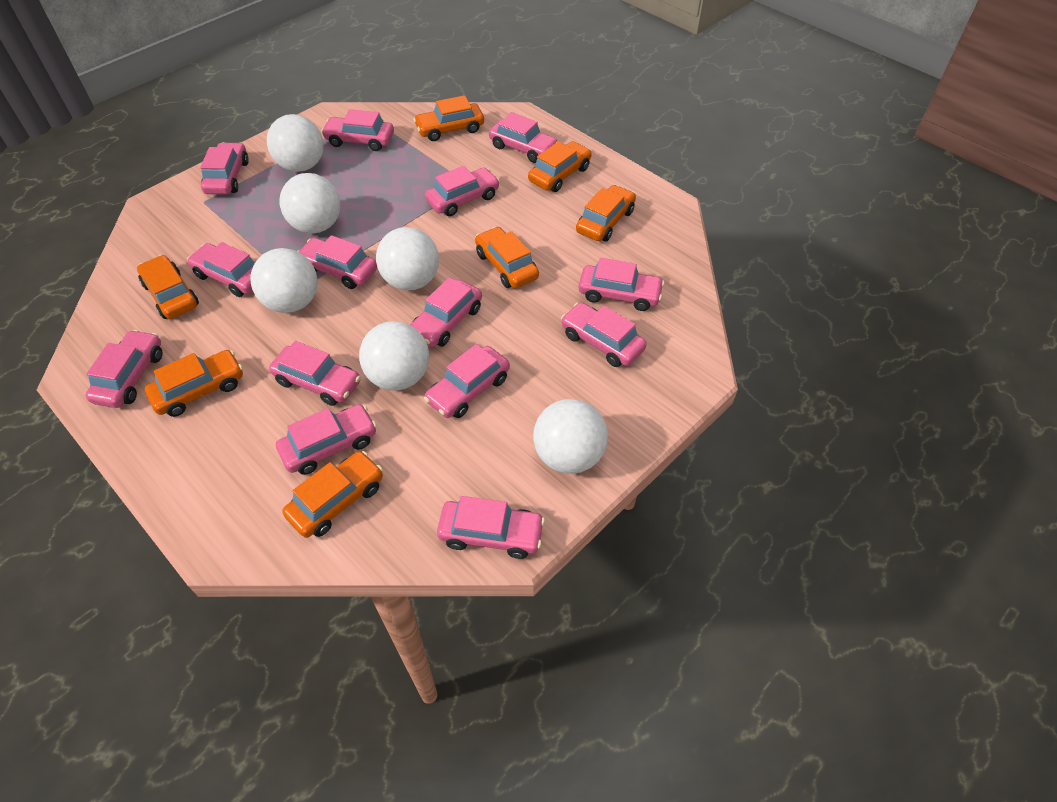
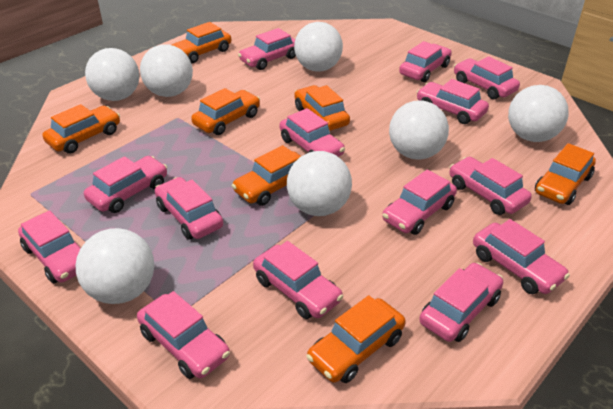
white ball: [250,248,318,313] [267,114,323,172] [279,173,340,233] [359,321,429,391] [376,227,439,290] [533,399,608,474] = 6 -> [76,228,154,304] [85,48,140,101] [140,44,193,97] [287,151,352,216] [294,22,343,72] [389,101,449,160] [508,85,569,142] = 7

